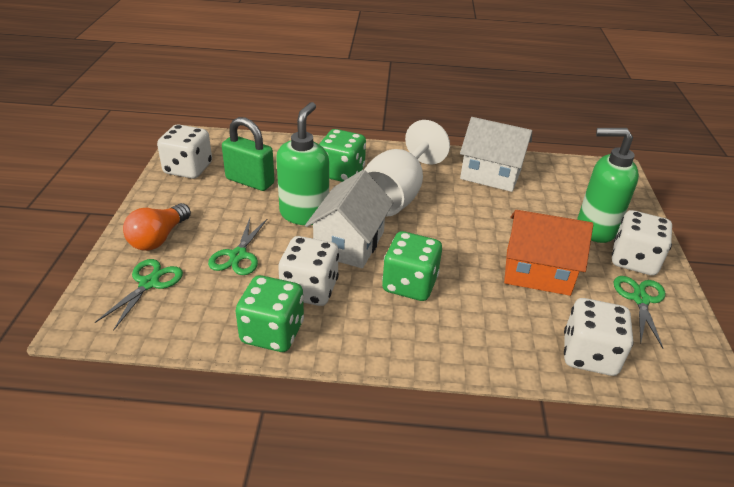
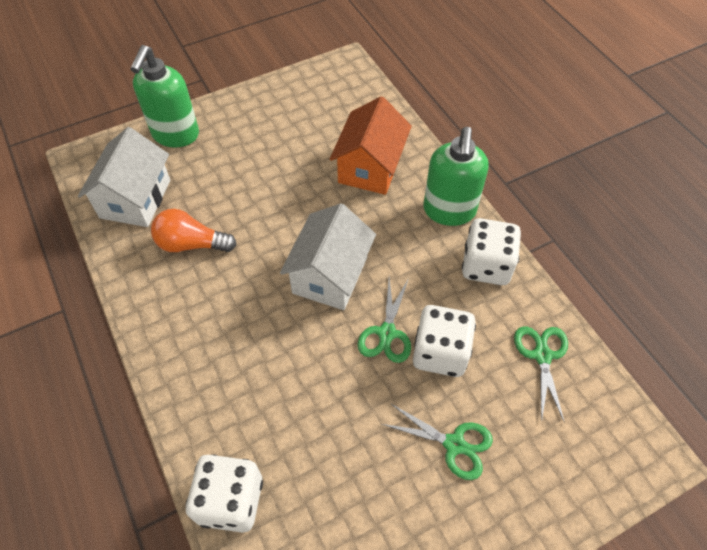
green dice: [236,275,304,352] [319,129,366,182] [382,231,442,301] = 3 -> none = 0
green padlock: [222,117,275,191] = 1 -> none = 0
white dice: [157,124,212,179] [278,236,339,306] [564,298,634,376] [612,210,672,276] = 4 -> [186,454,263,533] [413,305,476,377] [462,218,521,285] = 3
white goblet: [364,120,450,217] = 1 -> none = 0

